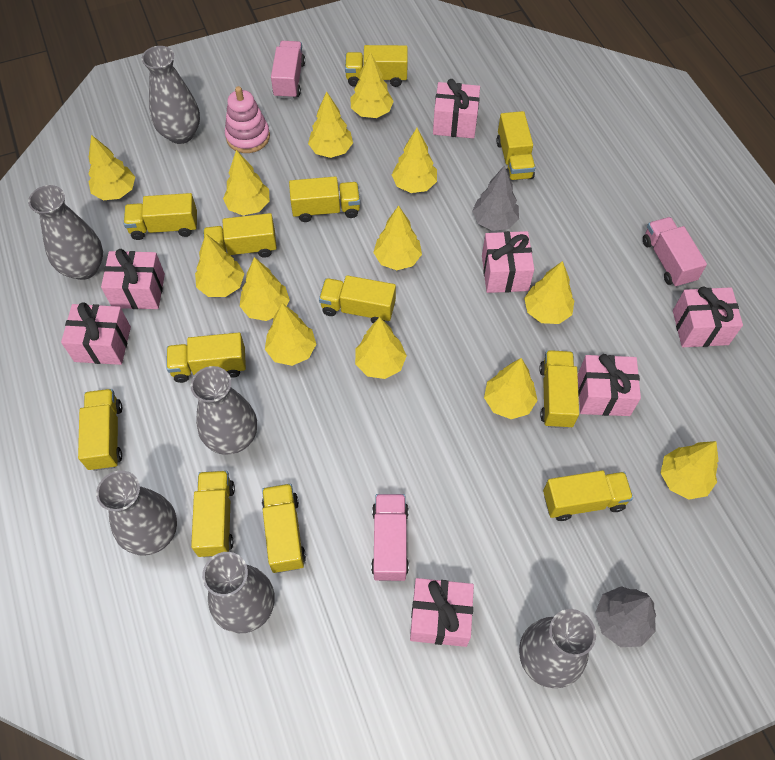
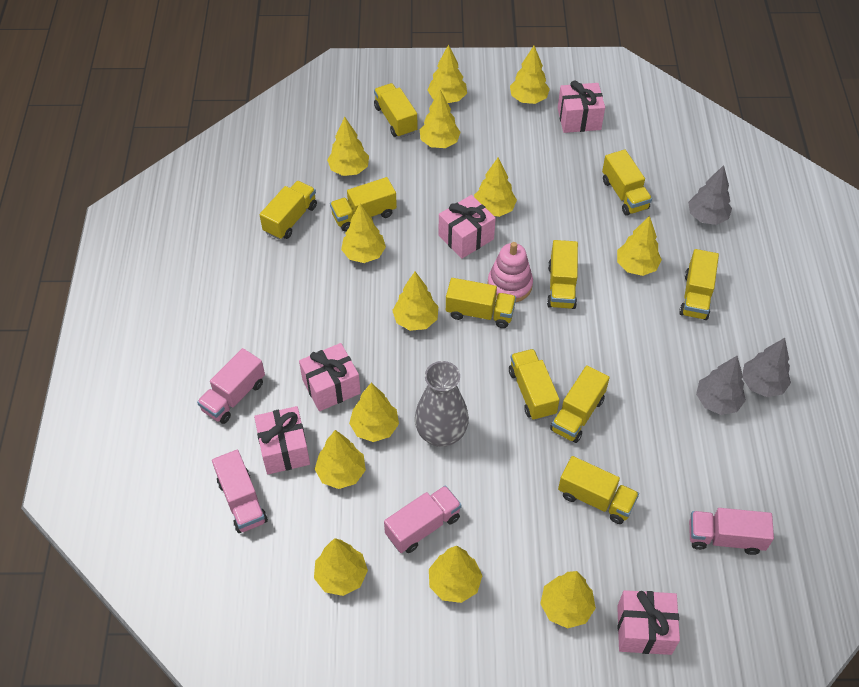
grey tree: [472,165,519,231] [595,586,656,647] = 2 -> [688,165,732,225] [696,356,746,415] [742,338,791,397] = 3
grey vase: [28,185,103,280] [96,470,177,556] [142,46,200,144] [191,366,257,455] [202,552,275,633] [519,609,596,688] = 6 -> [415,361,469,447] = 1
pink gift: [61,302,131,365] [101,249,165,309] [410,578,474,647] [433,79,480,139] [482,231,534,293] [578,354,641,416] [673,286,743,347] = 7 -> [254,406,310,474] [299,343,361,411] [439,195,496,259] [558,81,605,133] [617,590,680,655] = 5
pink truck: [271,41,305,99] [371,494,409,581] [643,217,707,287] = 3 -> [197,348,265,424] [212,450,268,533] [384,485,461,553] [689,508,774,555] = 4
yellow truck: [78,389,122,471] [124,193,197,240] [167,333,246,383] [191,471,235,557] [203,213,277,258] [262,484,306,573] [289,176,360,222] [319,275,396,324] [345,45,408,87] [496,111,535,180] [539,350,579,429] [543,470,633,521] = 12 -> [259,181,317,240] [330,177,397,232] [374,83,417,138] [446,278,516,328] [509,349,560,420] [547,240,578,309] [550,365,610,443] [558,456,639,524] [602,149,652,216] [679,249,719,320] = 10

